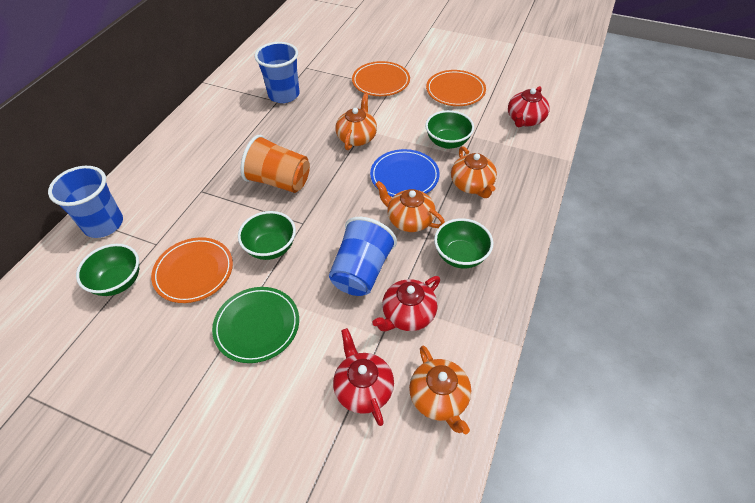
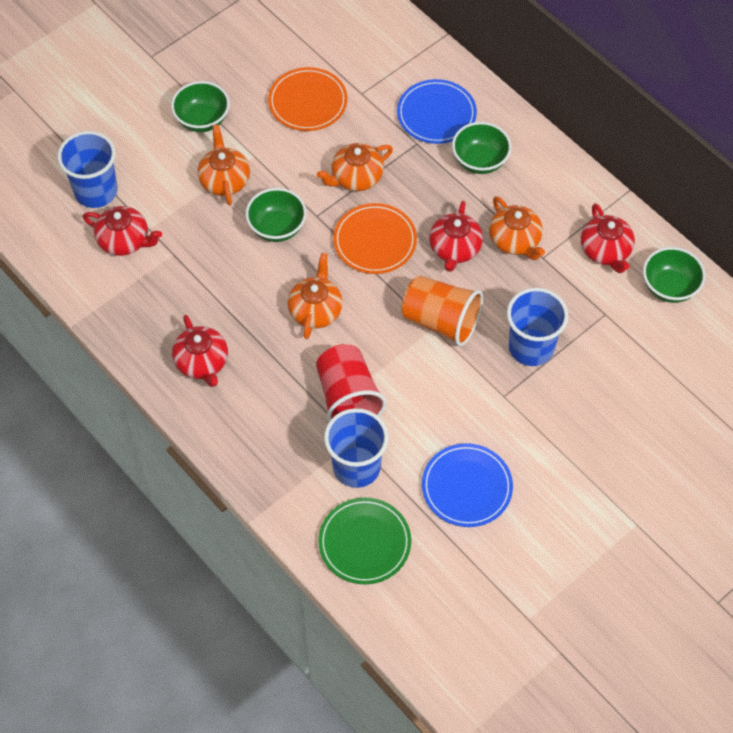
blue plate: [370,149,440,197] = 1 -> [397,79,477,144] [422,443,513,527] = 2
orange plate: [151,237,233,303] [352,61,410,96] [426,70,486,106] = 3 -> [268,67,348,131] [333,203,417,274] = 2
red cup: none = 0 -> [316,344,386,422] = 1
red teapot: [333,328,394,426] [372,276,440,331] [508,86,550,127] = 3 -> [83,206,162,256] [172,315,228,387] [429,201,483,272] [581,203,635,273] = 4

